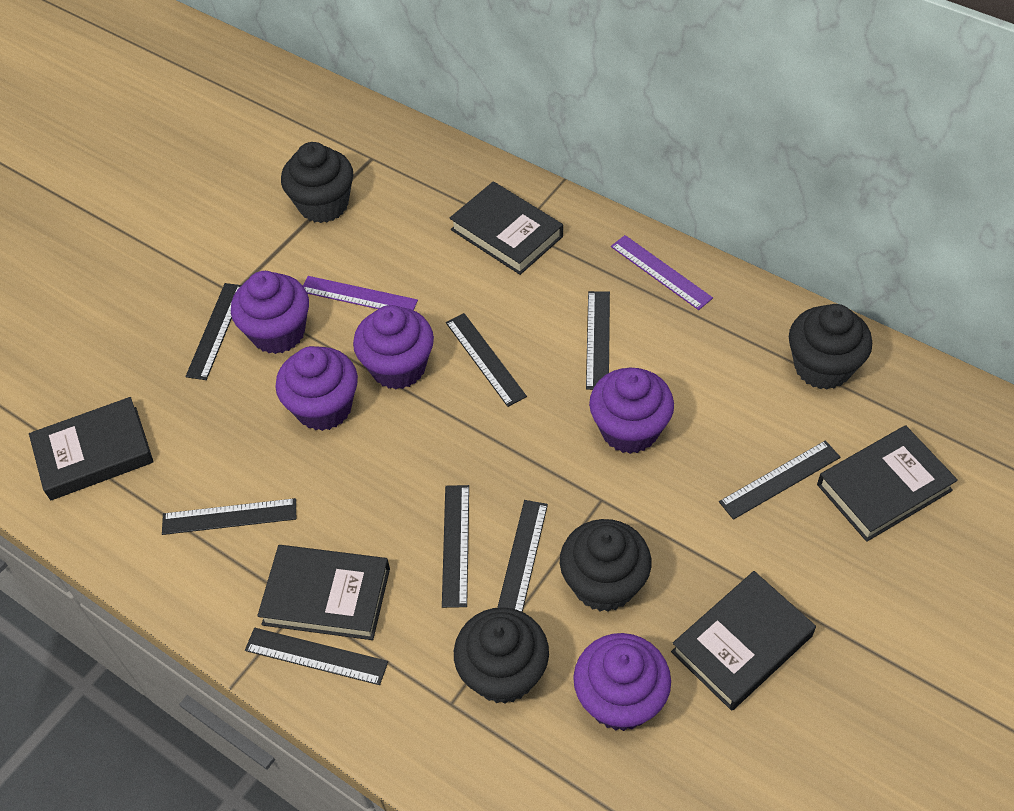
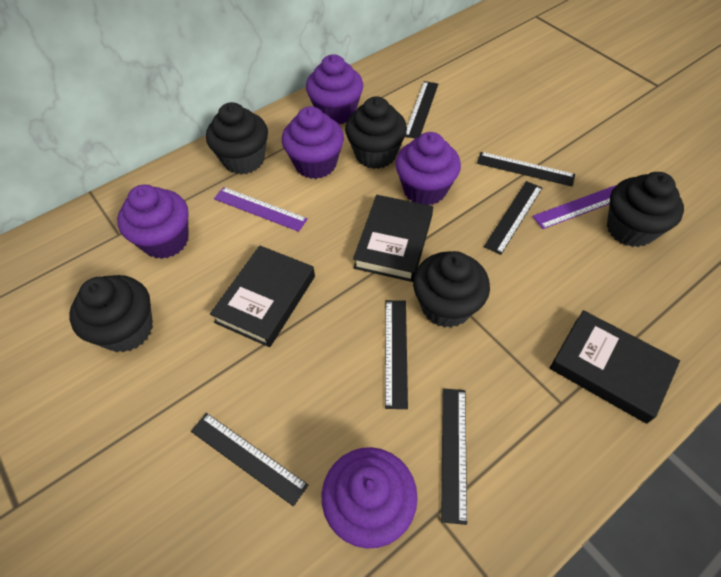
black book: [29,397,154,500] [257,545,390,640] [449,181,563,275] [671,571,816,711] [817,425,958,542] = 5 -> [210,245,315,347] [353,195,433,282] [550,310,680,424] = 3
black cupcake: [281,142,354,223] [454,607,549,704] [560,519,651,612] [789,304,872,390] = 4 -> [69,275,153,353] [206,102,268,175] [345,96,407,169] [413,251,490,328] [607,172,684,247] = 5
black ruler: [162,498,296,535] [185,283,242,380] [245,628,388,685] [442,485,469,608] [446,313,527,407] [497,500,548,612] [586,291,610,390] [719,440,841,520] = 8 -> [191,413,308,507] [385,300,408,409] [405,81,438,139] [441,388,467,525] [477,152,575,187] [484,181,542,255] = 6

